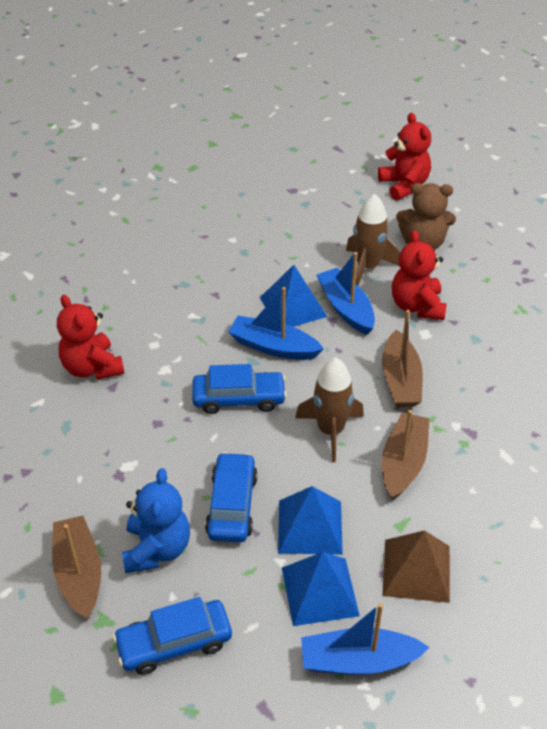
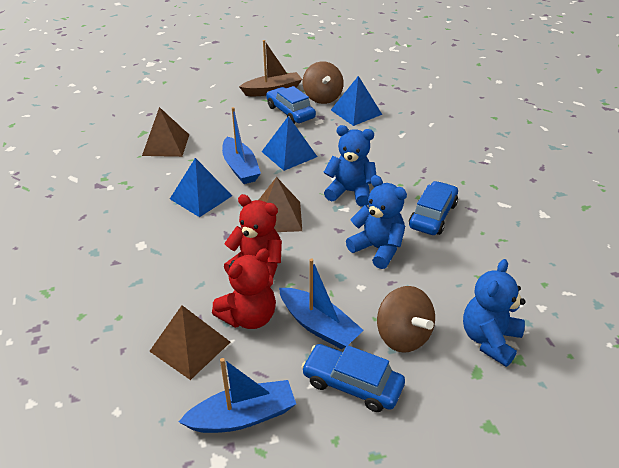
blue teddy bear: [122,468,190,573] = 1 -> [324,125,376,206] [346,175,407,269] [463,259,525,367] = 3
brown boat: [52,516,101,619] [382,310,423,407] [382,410,430,500] = 3 -> [239,40,302,96] = 1
brown pyramid: [383,530,450,603] = 1 -> [142,107,189,157] [149,305,230,380] [259,177,302,232] = 3
brown rocket: [295,357,364,462] [346,194,400,286] = 2 -> none = 0
brown spinning top: none = 0 -> [303,61,344,104] [377,286,435,353] = 2
brown teddy bear: [396,183,456,249] = 1 -> none = 0
red teddy bear: [57,295,125,380] [378,113,431,201] [392,230,447,320] = 3 -> [212,248,276,329] [224,194,282,278] = 2

